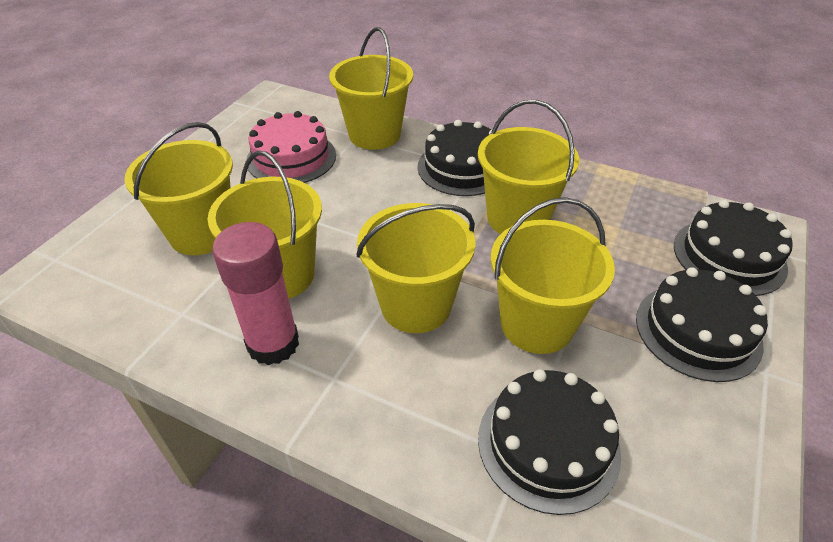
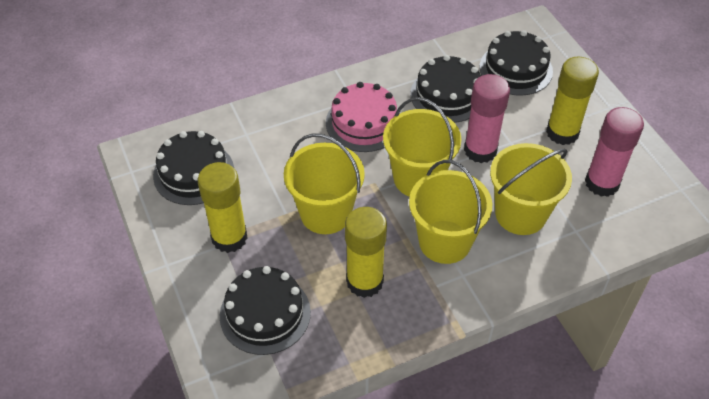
pink glue stick: [212,222,299,365] = 1 -> [464,74,510,163] [585,107,644,197] = 2
yellow bucket: [124,122,233,255] [207,151,322,299] [329,27,413,150] [356,203,476,333] [478,100,579,234] [491,197,615,354] = 6 -> [284,133,365,234] [383,97,462,197] [409,160,492,264] [490,143,572,235] = 4
yellow glue stick: none = 0 -> [198,162,247,253] [345,207,387,298] [546,57,599,145] = 3

